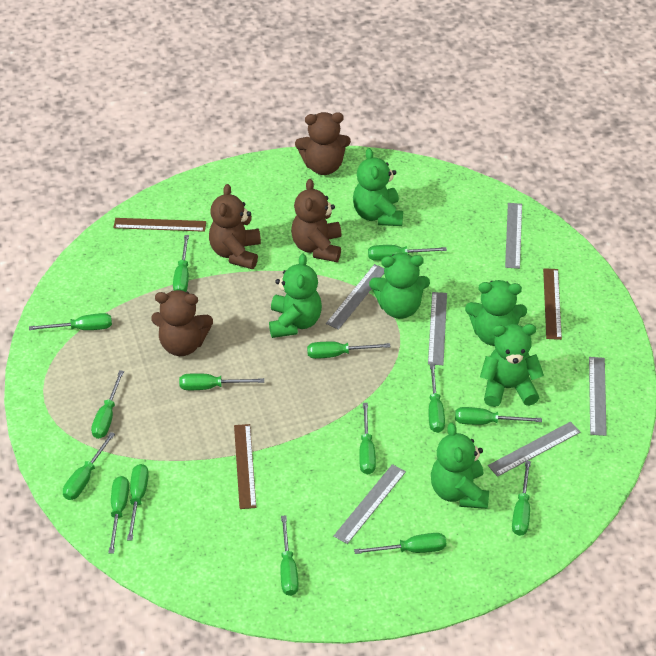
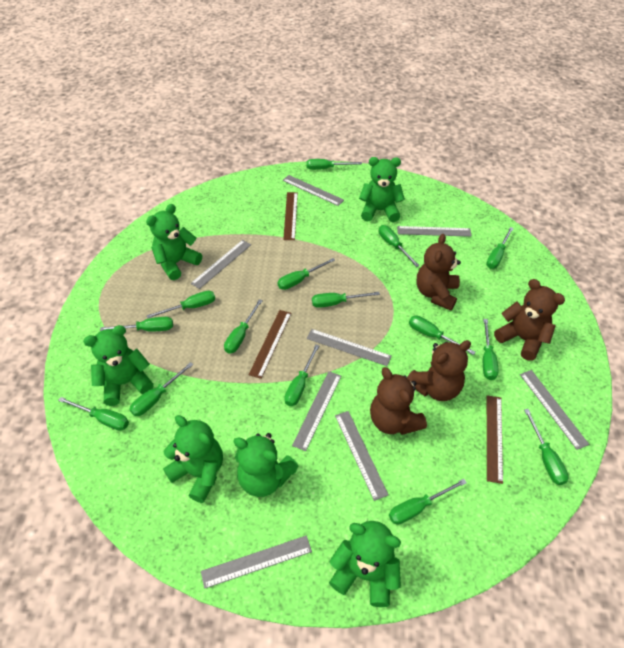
grey ruler: [326,264,384,330] [334,464,406,544] [428,292,447,365] [488,422,581,477] [505,203,522,269] [589,357,607,436] = 6 -> [191,240,251,289] [201,535,312,589] [283,175,344,206] [292,371,341,451] [306,329,391,366] [335,411,389,501] [397,226,471,237] [520,370,589,450] = 8

